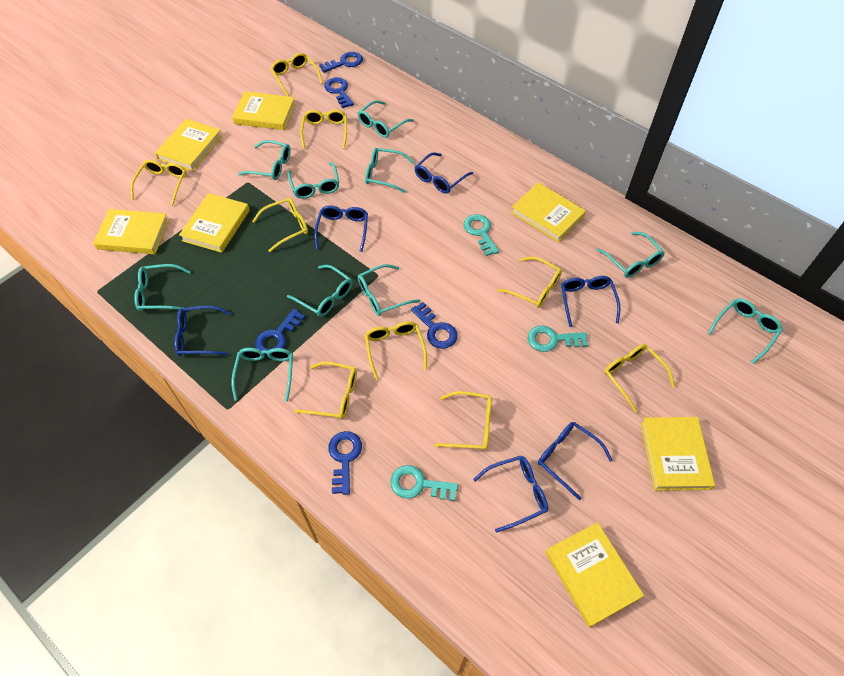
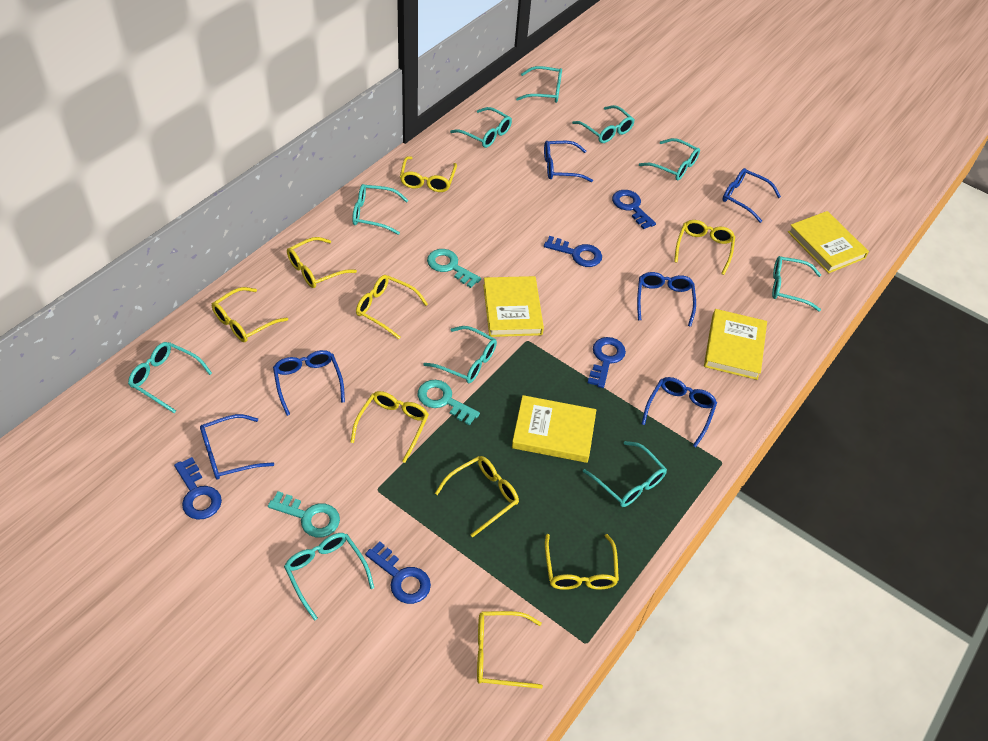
yellow book: [93,209,169,254] [155,119,223,171] [179,193,250,253] [232,91,295,130] [511,182,586,242] [545,522,644,628] [641,417,715,491] = 7 -> [483,276,544,337] [512,395,596,463] [704,309,767,380] [788,211,869,273] = 4

